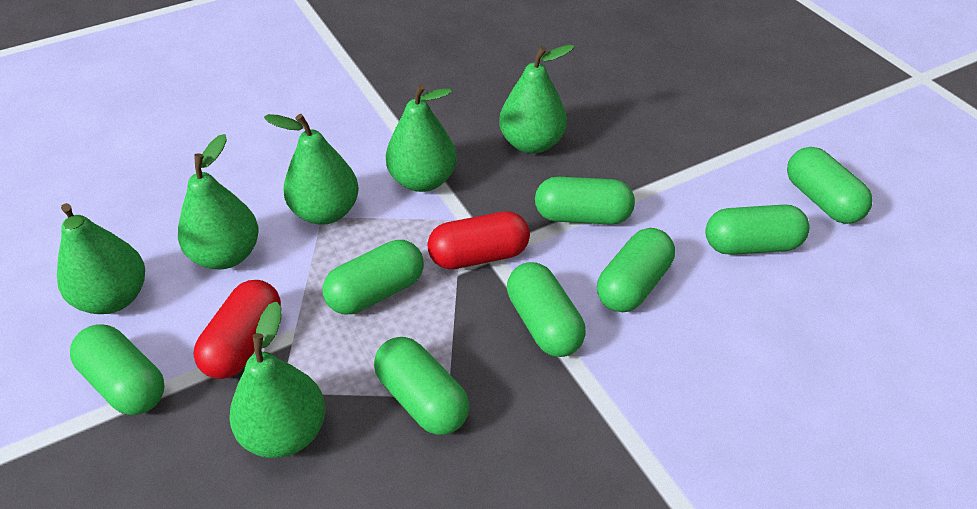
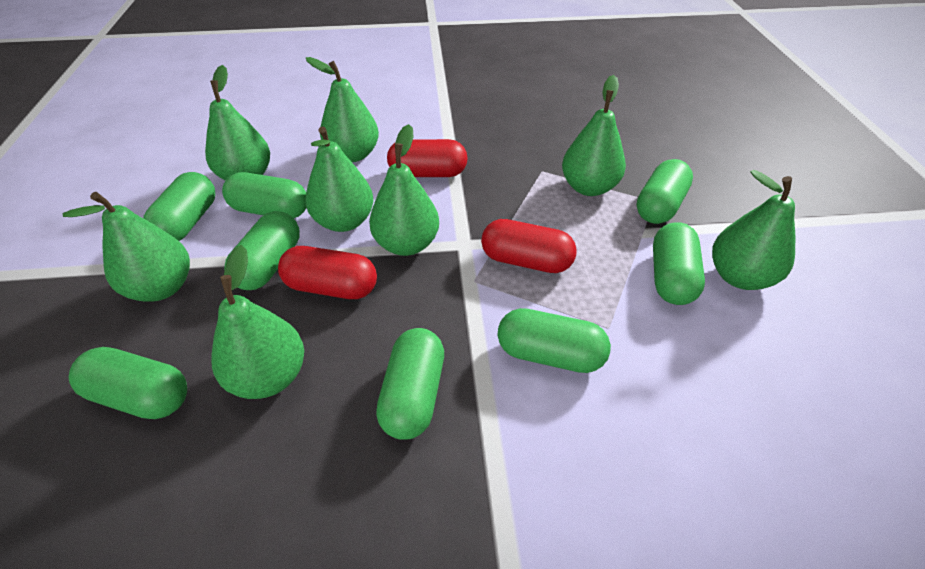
green pear: [57,203,145,314] [178,134,259,269] [229,301,325,458] [264,114,359,225] [385,83,457,192] [499,44,574,154] = 6 -> [62,192,190,302] [205,65,270,181] [211,245,304,399] [305,126,374,232] [306,57,379,162] [369,124,439,256] [562,75,626,196] [712,170,796,290] = 8
red capsule: [193,280,281,379] [427,211,530,269] = 2 -> [278,246,377,299] [387,139,468,177] [481,219,577,273] = 3

